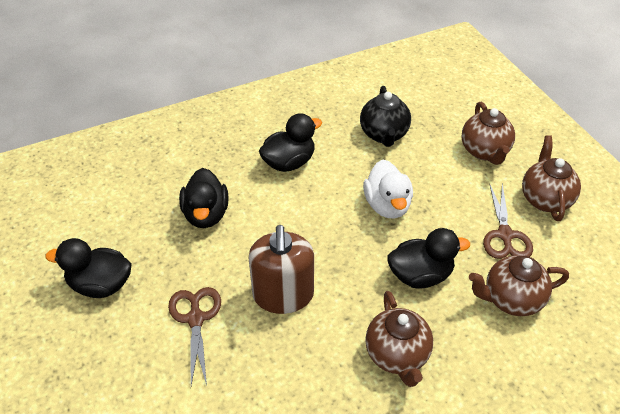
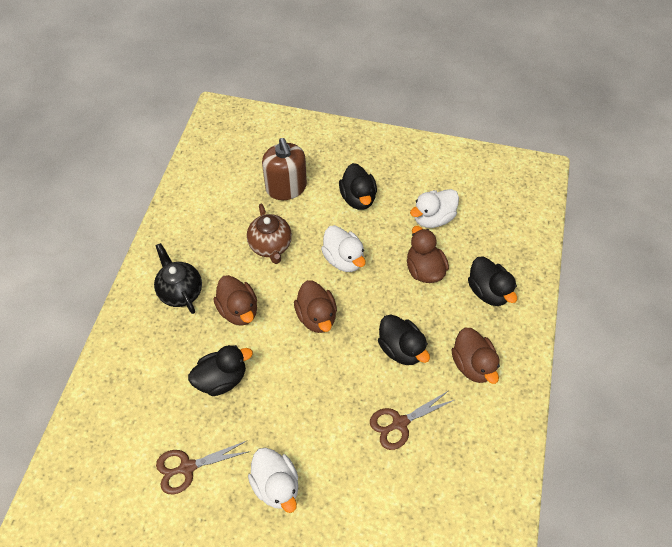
brown duck: none = 0 -> [213,275,257,326] [294,280,337,333] [407,226,449,283] [452,328,500,384] = 4
brown teapot: [365,291,433,387] [461,102,515,165] [469,255,569,316] [522,135,581,221] = 4 -> [247,204,292,264] = 1
white duck: [363,159,413,218] = 1 -> [248,447,298,513] [321,225,366,272] [410,189,459,228] = 3

